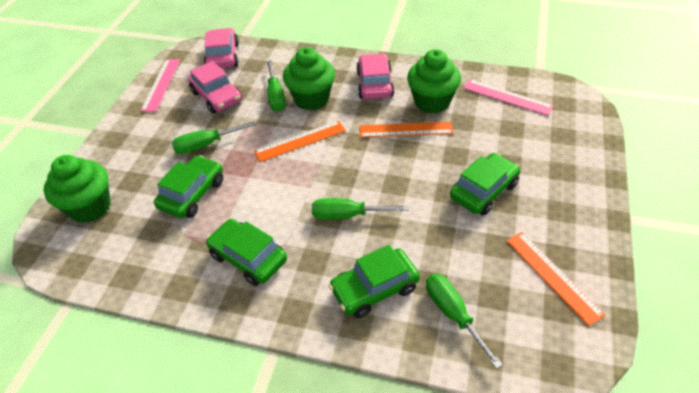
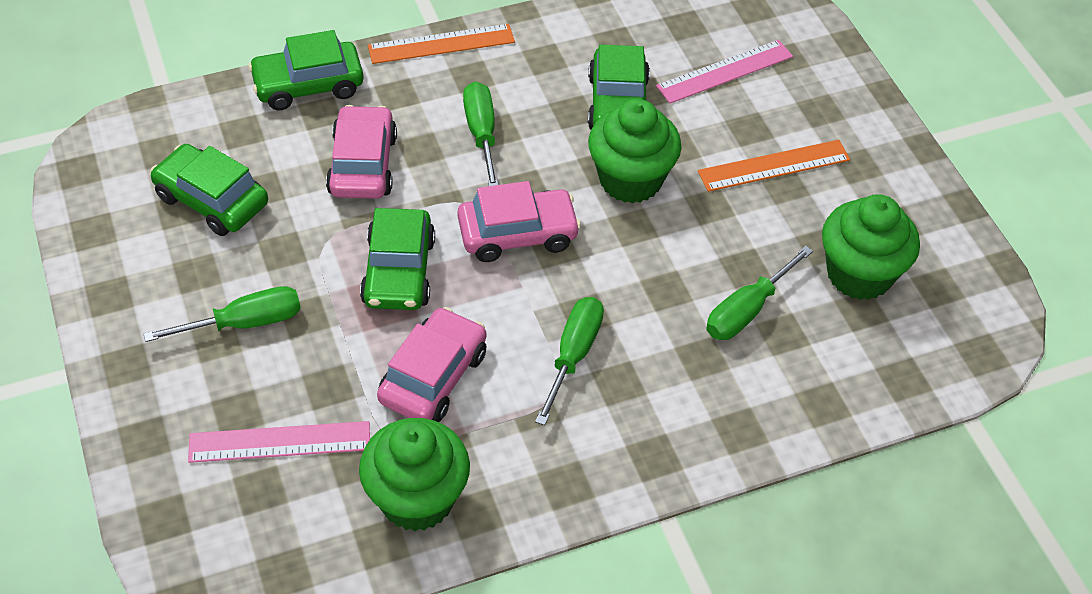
orange ruler: [254,121,346,162] [360,122,453,138] [506,232,605,326] = 3 -> [368,24,515,64] [698,140,850,192] = 2

